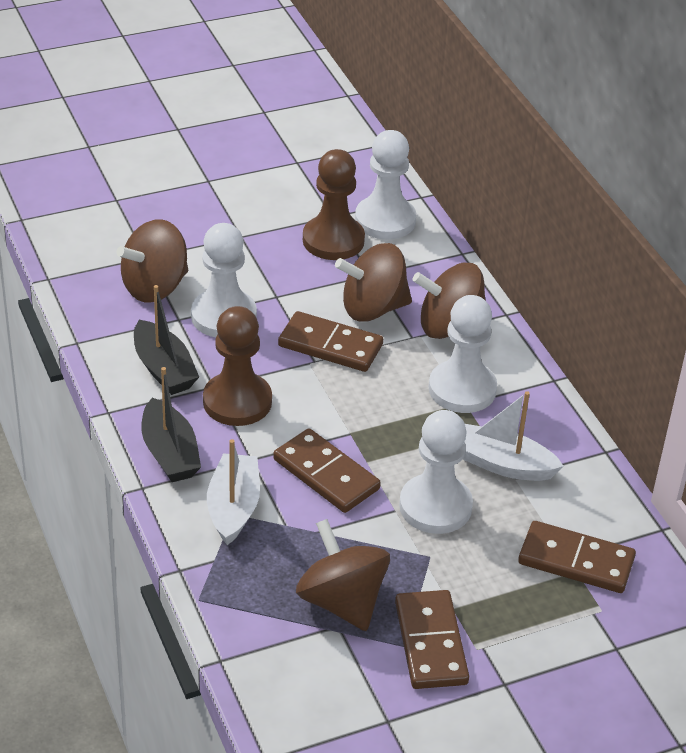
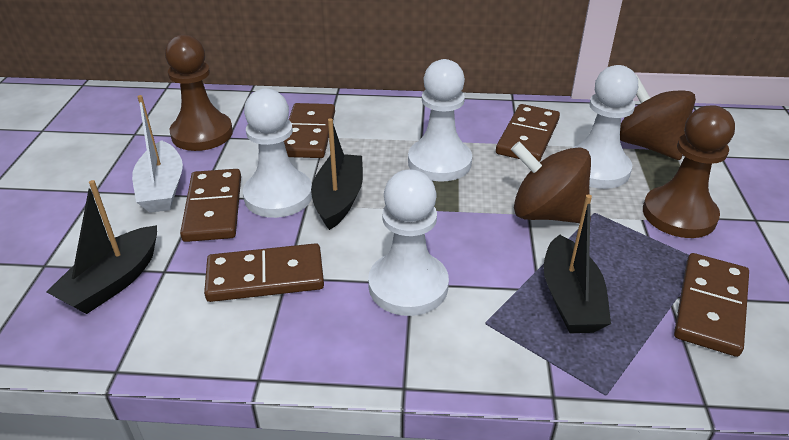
black boat: [134,285,199,395] [141,367,201,482] = 2 -> [46,180,157,314] [311,118,363,230] [543,194,611,333] = 3
brown domino: [273,428,381,513] [278,311,383,372] [395,590,469,689] [518,521,636,593] = 4 -> [180,169,241,242] [204,243,324,302] [284,103,335,158] [496,104,560,162] [674,253,749,357] = 5
brown spinning top: [117,219,188,302] [296,519,390,631] [335,243,412,322] [412,263,486,339] = 4 -> [511,141,591,223] [620,74,696,160] = 2
white boat: [207,439,260,545] [463,391,564,481] = 2 -> [132,95,183,213] = 1

